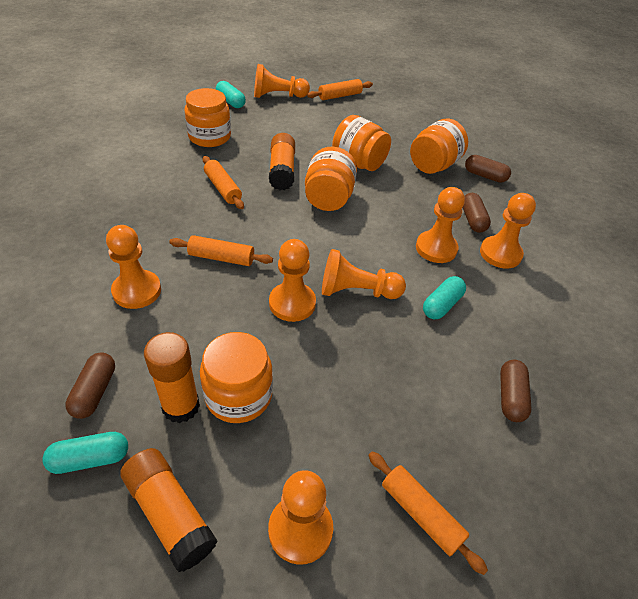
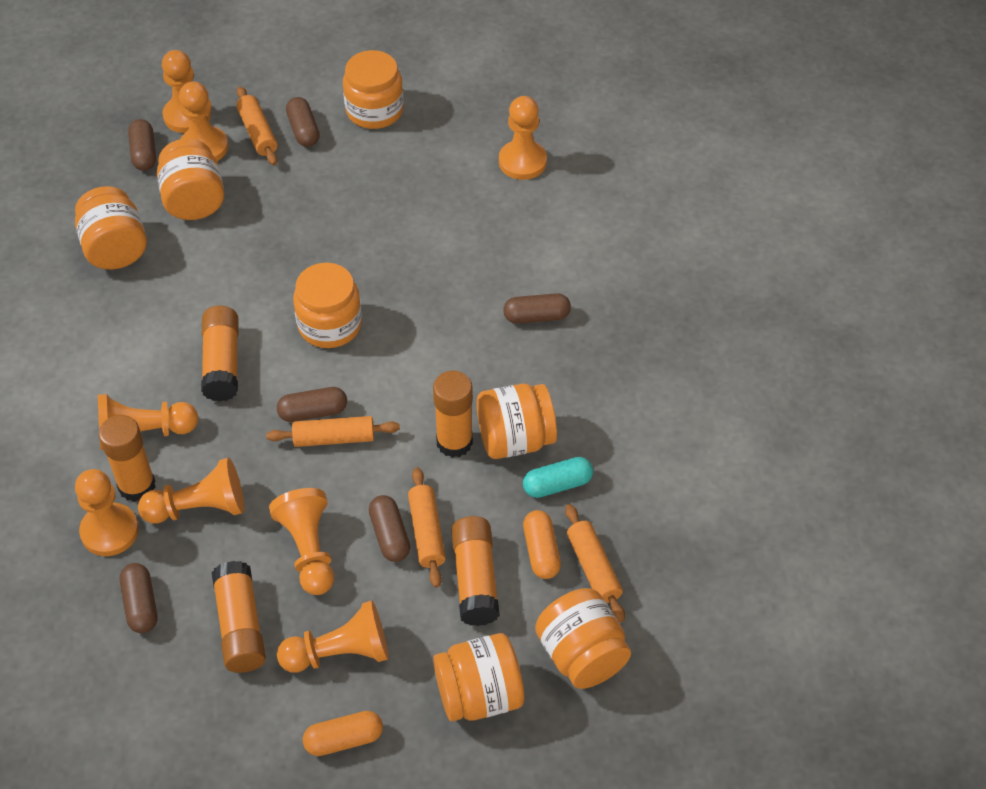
brown capsule: [65,352,115,419] [463,193,491,233] [465,155,511,183] [500,360,532,422] = 4 -> [120,563,157,633] [128,119,156,171] [277,387,347,422] [286,97,320,147] [369,495,410,562] [503,293,571,324] = 6
orange capsule: none = 0 -> [303,711,383,756] [523,510,561,579] = 2
orange glue stick: [120,448,218,572] [144,332,200,423] [269,133,295,190] = 3 -> [99,415,155,502] [201,306,239,402] [211,561,266,673] [433,371,473,458] [451,516,500,626] = 5
orange jar: [185,88,231,147] [200,332,273,423] [305,147,357,211] [332,115,391,171] [410,118,468,174] = 5 -> [75,186,147,269] [157,139,224,220] [293,263,362,348] [343,50,404,129] [433,633,524,721] [477,384,557,459] [535,588,631,689] = 7
orange pawn: [106,225,161,309] [254,64,310,98] [268,470,333,565] [269,239,316,322] [322,249,406,299] [416,187,465,263] [480,193,536,269] = 7 -> [75,469,139,556] [98,394,198,450] [138,458,244,524] [162,50,211,133] [179,81,228,161] [269,488,334,595] [277,601,389,673] [499,96,547,180] = 8
turquoise capsule: [42,432,128,474] [216,81,246,108] [423,276,466,319] = 3 -> [523,457,593,498] = 1

